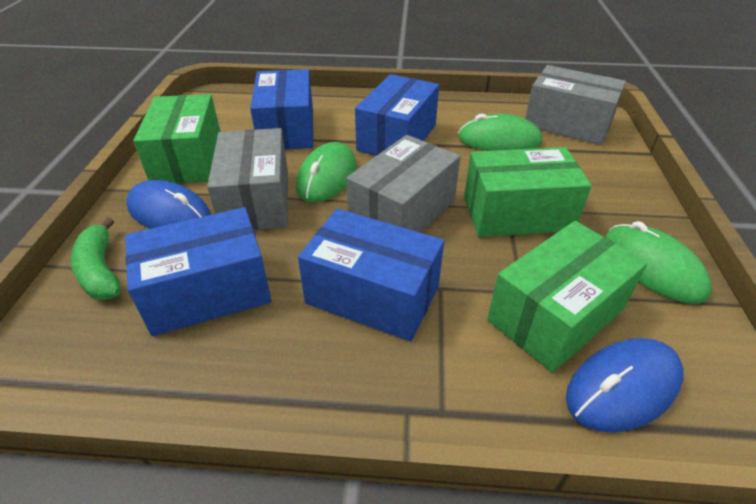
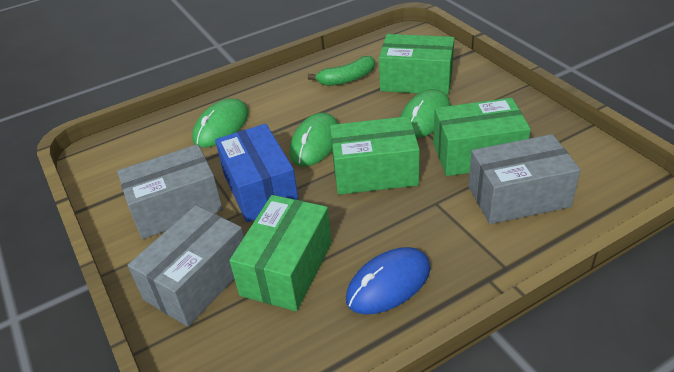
blue box: [125,207,272,336] [250,69,313,150] [298,209,444,341] [355,74,439,156] = 4 -> [215,124,299,222] = 1
blue mouse: [126,180,211,229] [566,338,684,432] = 2 -> [346,247,431,314] = 1
green box: [133,94,220,184] [464,147,592,237] [487,221,648,372] = 3 -> [229,195,332,311] [330,116,420,195] [379,34,454,95] [433,98,531,176] = 4

